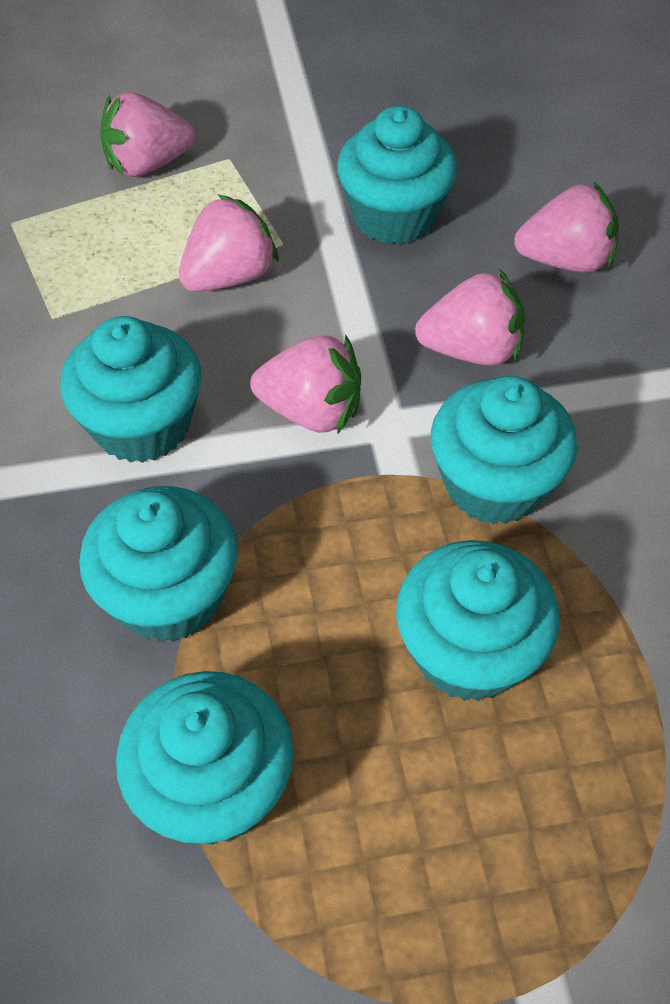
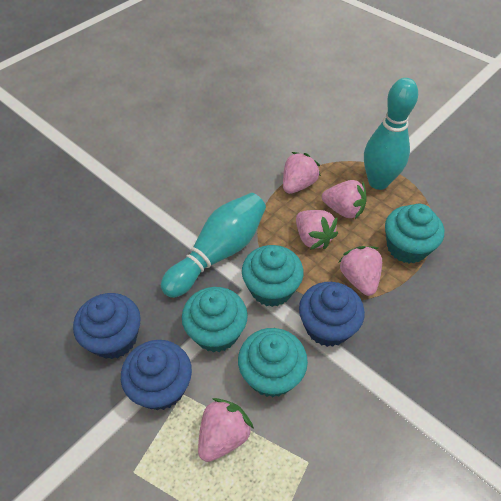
blue cupcake: none = 0 -> [73,293,141,359] [121,340,192,410] [299,282,365,347] = 3
turquoise bowling pin: none = 0 -> [161,193,266,298] [364,78,418,190] = 2
turquoise cupcake: [60,316,201,463] [79,486,238,642] [116,671,293,845] [337,106,457,245] [396,540,560,701] [431,376,578,524] = 6 -> [182,287,248,352] [238,328,308,397] [242,245,304,307] [385,204,444,263] = 4

